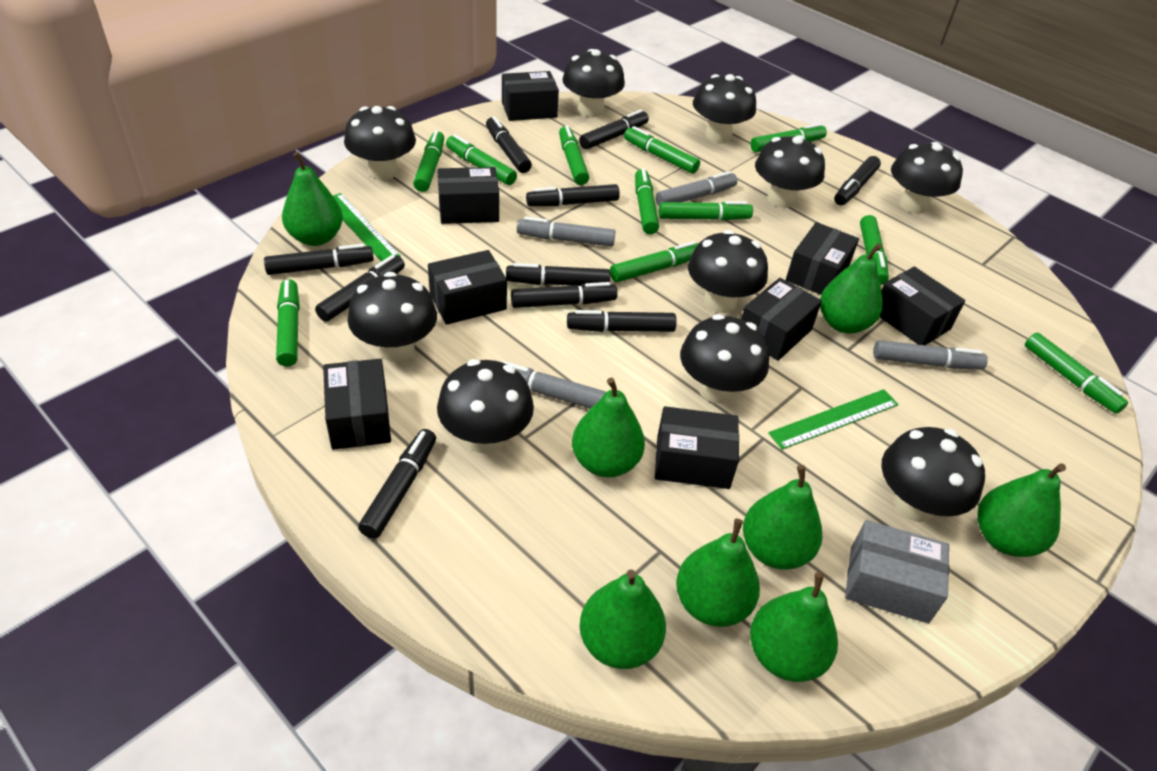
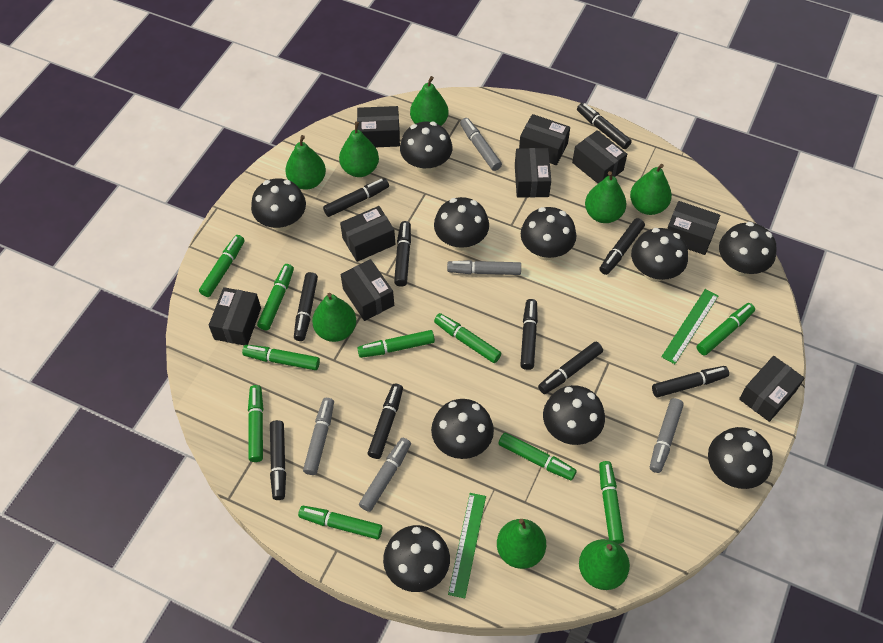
black box: [323,359,391,450] [428,250,507,325] [437,167,499,224] [502,71,559,121] [655,406,739,489] [741,278,822,361] [786,222,859,295] [880,267,965,345] = 8 -> [209,287,261,345] [340,206,395,262] [341,259,394,321] [357,106,400,147] [515,148,551,198] [519,114,570,165] [572,130,627,183] [667,201,720,255] [739,356,804,422] = 9
green marker: [276,279,300,367] [413,130,444,192] [446,134,517,185] [559,125,589,185] [610,241,699,282] [624,126,700,174] [635,168,659,234] [659,201,753,220] [750,123,827,152] [860,215,889,285] [1025,332,1128,414] = 11 -> [199,235,245,297] [242,345,320,370] [248,385,263,462] [257,264,294,330] [298,506,382,539] [357,330,435,358] [434,313,501,363] [498,433,577,481] [599,461,624,544] [697,303,755,355] = 10
grey box: [845,520,949,623] = 1 -> none = 0
grey marker: [502,361,606,409] [517,217,616,246] [656,171,738,206] [873,340,988,370] = 4 -> [303,398,334,475] [359,438,411,512] [447,260,521,275] [460,118,502,171] [650,398,684,473] = 5

